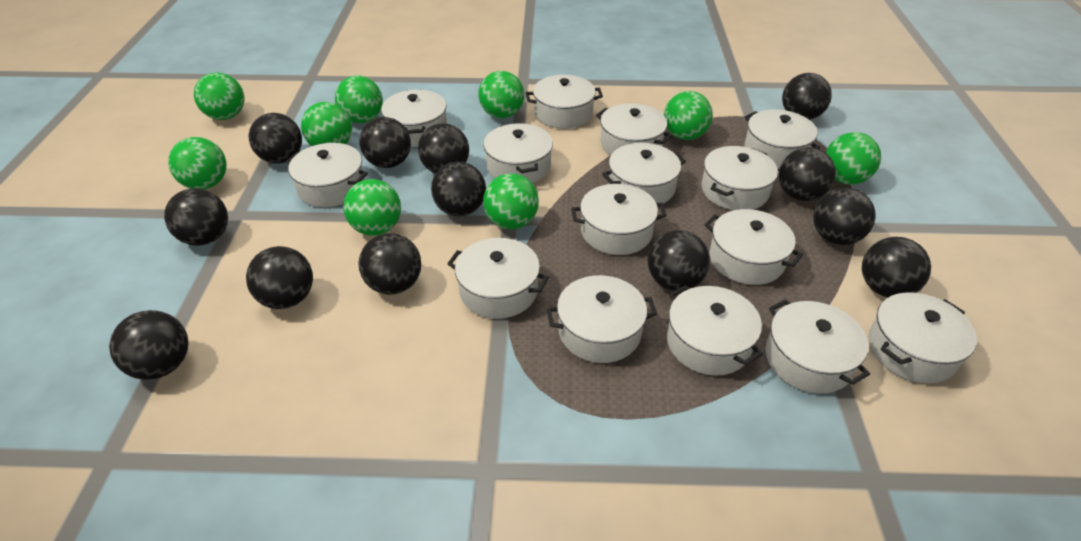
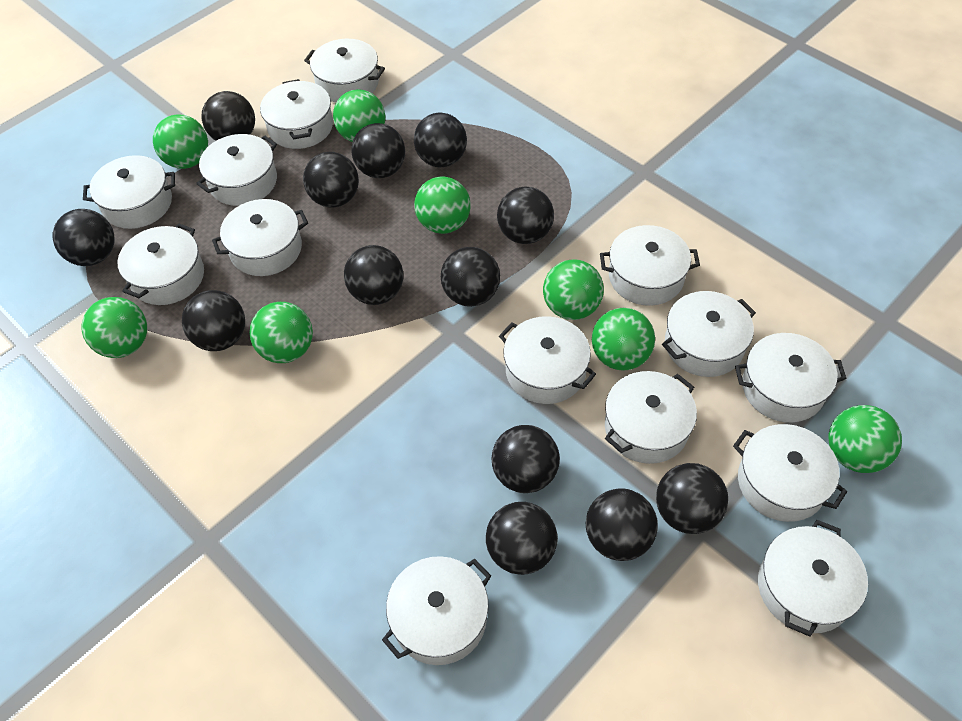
green ball: [168,137,227,189] [194,73,244,120] [301,102,352,146] [335,75,383,123] [343,179,401,236] [478,71,524,118] [483,173,539,229] [664,91,713,140] [826,132,881,185] = 9 -> [82,297,147,358] [153,114,208,169] [250,302,313,363] [333,89,385,142] [414,176,470,234] [543,259,604,320] [592,308,655,371] [829,405,902,473] = 8
white pot: [286,143,368,207] [381,89,447,146] [447,238,549,319] [483,123,553,183] [526,75,603,129] [547,275,657,363] [571,184,667,255] [596,103,672,156] [602,143,686,204] [667,285,763,376] [702,146,778,210] [705,209,803,285] [745,109,820,169] [765,299,870,394] [868,292,977,384] = 15 -> [83,155,175,229] [117,224,204,305] [196,134,277,206] [212,199,308,276] [260,79,333,149] [304,39,385,102] [382,556,491,665] [499,316,596,404] [600,225,700,306] [605,371,697,464] [662,291,756,377] [733,424,847,522] [735,333,847,422] [758,520,868,637] = 14

